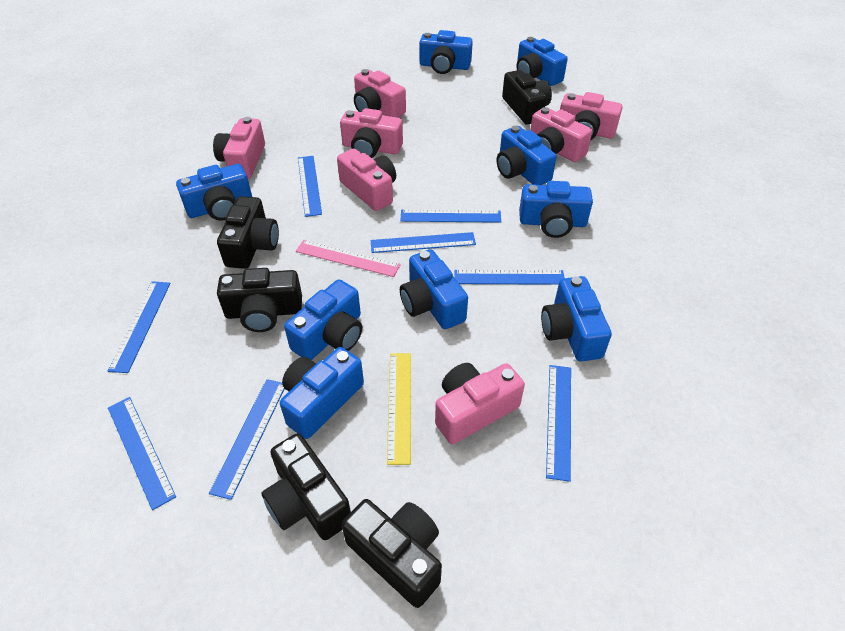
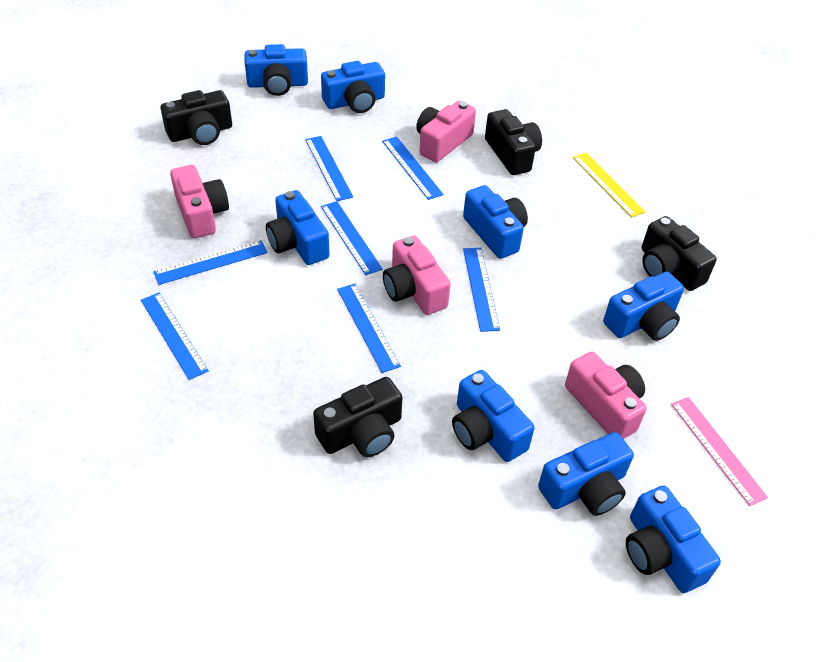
black camera: [217,196,279,269] [217,268,302,332] [262,433,351,540] [342,499,442,608] [502,70,552,125] = 5 -> [161,90,232,145] [313,377,403,457] [485,109,542,175] [642,216,717,291] = 4
blue camera: [176,164,252,221] [280,347,364,439] [284,279,362,360] [400,249,468,329] [419,30,473,74] [496,126,557,185] [516,37,568,86] [519,181,593,238] [541,276,612,361] = 9 -> [245,44,308,96] [266,190,330,265] [321,61,385,113] [452,370,534,462] [463,185,528,259] [538,432,634,516] [603,272,684,341] [626,485,721,593] = 8
blue ruler: [108,281,170,373] [108,397,176,510] [209,379,284,500] [298,156,322,217] [371,232,476,253] [400,210,501,223] [454,270,565,285] [546,365,571,482] = 8 -> [141,292,209,380] [153,240,268,285] [305,136,353,201] [321,201,383,275] [337,284,401,373] [382,137,444,200] [463,248,500,332] = 7
pink camera: [213,117,265,179] [337,148,396,211] [340,108,403,158] [354,69,406,118] [435,363,525,444] [530,107,592,162] [560,92,622,140] = 7 -> [170,165,229,238] [383,235,451,315] [416,101,476,162] [565,352,646,439] = 4

